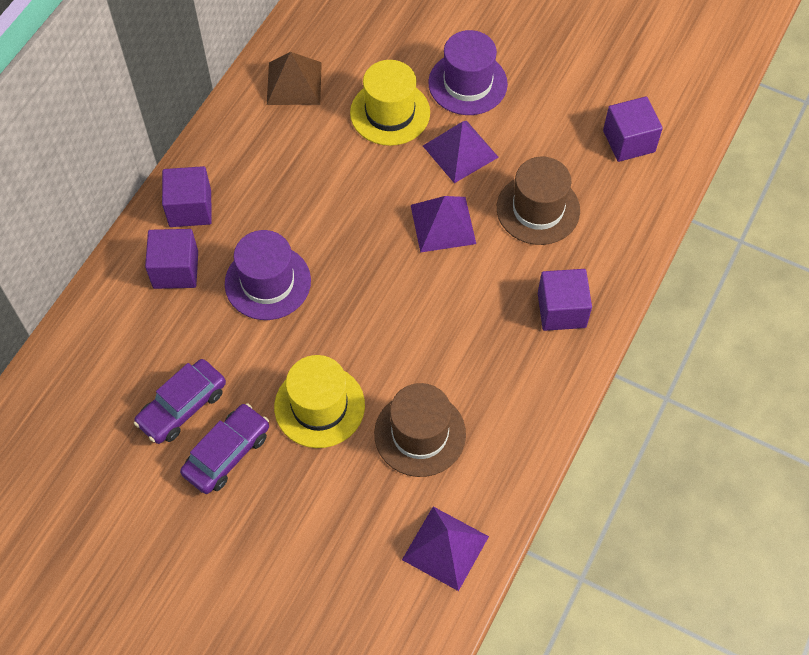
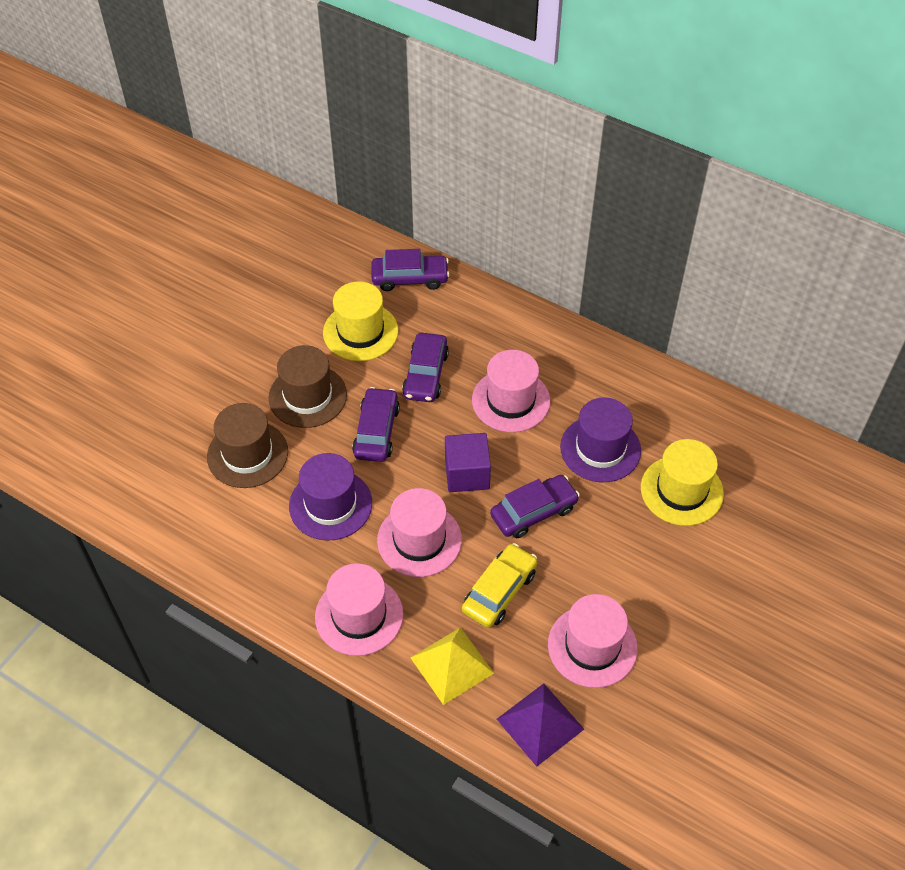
brown pyramid: [267,52,322,105] = 1 -> none = 0
pink hat: none = 0 -> [315,563,403,656] [377,488,462,577] [472,350,550,432] [548,594,638,688] = 4
purple car: [134,359,226,444] [180,403,269,494] = 2 -> [352,387,400,462] [371,249,450,291] [402,333,449,402] [490,475,580,538] = 4
purple cube: [145,229,198,289] [162,166,212,227] [538,269,592,331] [603,96,663,162] = 4 -> [445,433,491,492] = 1
purple pyramid: [402,507,489,591] [411,196,476,253] [423,121,499,183] = 3 -> [497,683,584,767] = 1
yellow car: none = 0 -> [462,543,537,628] = 1
yellow pyramid: none = 0 -> [410,627,494,705] = 1

